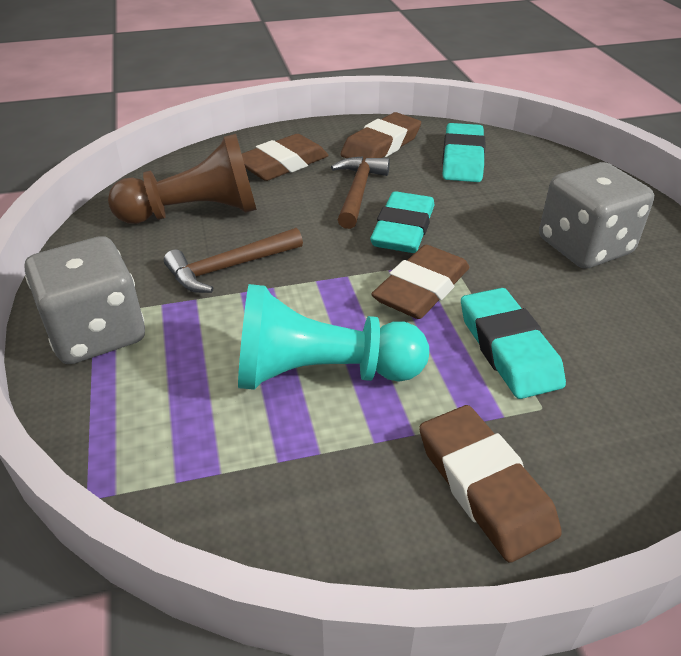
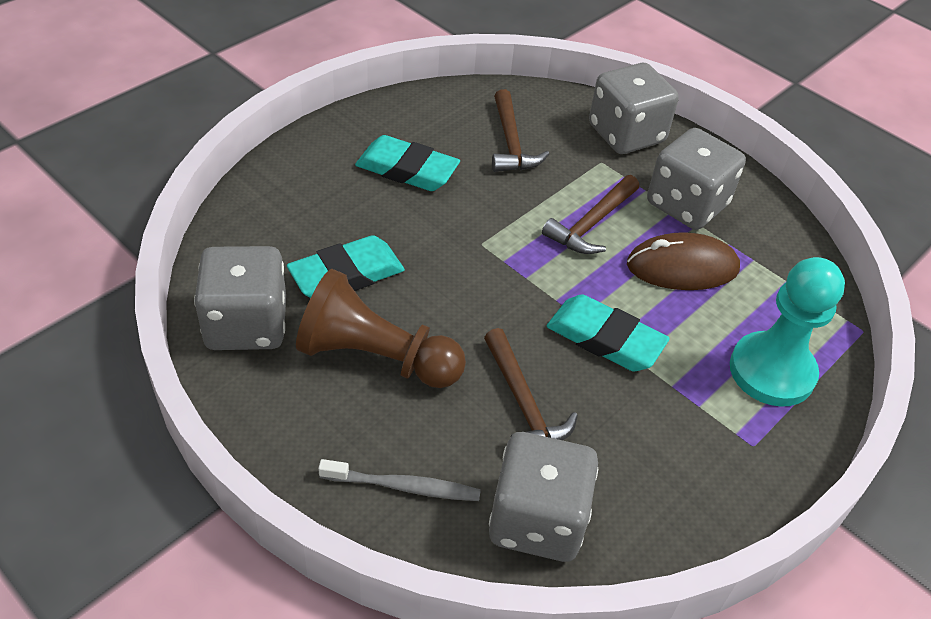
brown eraser: [242,134,329,181] [340,112,421,160] [371,245,470,319] [419,405,562,563] = 4 -> none = 0
brown hammer: [164,228,303,293] [331,156,390,229] = 2 -> [484,328,578,440] [492,89,549,172] [542,175,639,254] = 3
brown mouse: none = 0 -> [627,232,740,290] = 1
grey dice: [25,236,145,364] [539,162,654,269] = 2 -> [194,246,286,350] [489,432,598,562] [589,63,679,154] [647,128,746,230] = 4
grey toothbrush: none = 0 -> [318,459,481,501] = 1

